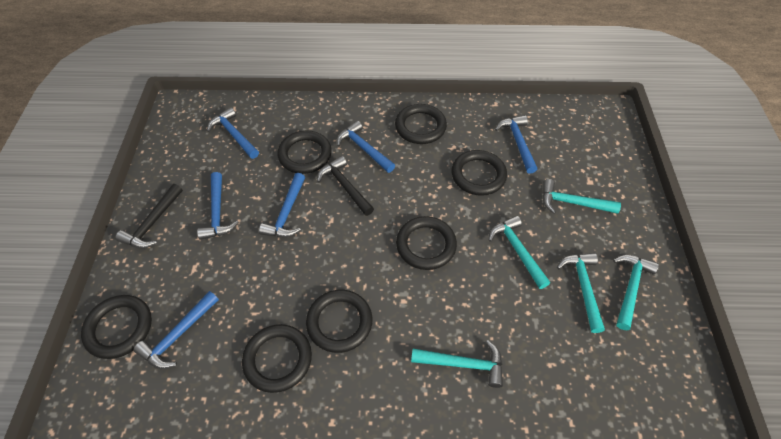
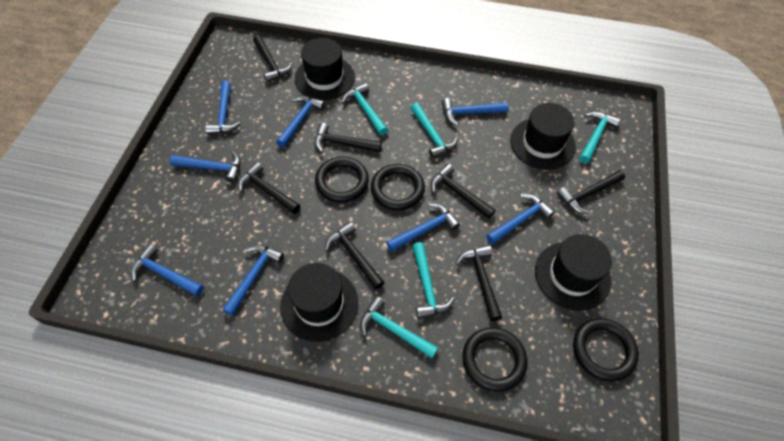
black hammer: [115,184,183,248] [317,156,374,216] = 2 -> [238,162,301,214] [253,35,292,83] [314,123,382,153] [325,221,385,289] [431,164,496,219] [456,245,502,321] [557,170,625,214] = 7
black hat: none = 0 -> [280,263,359,342] [295,38,355,100] [510,103,576,170] [535,234,612,311] = 4
black ring: [81,295,152,359] [242,324,312,393] [277,130,332,174] [306,290,373,353] [395,104,447,144] [396,216,457,270] [451,150,507,196] = 7 -> [315,157,369,203] [371,164,425,210] [462,327,527,392] [573,318,639,381] = 4
blue hammer: [133,291,219,369] [197,172,238,240] [207,107,259,159] [259,173,305,237] [337,120,395,173] [495,115,537,174] = 6 -> [131,244,204,296] [170,151,241,183] [205,81,241,135] [223,245,284,316] [276,96,325,147] [386,203,460,252] [442,98,509,126] [486,194,555,245] = 8

